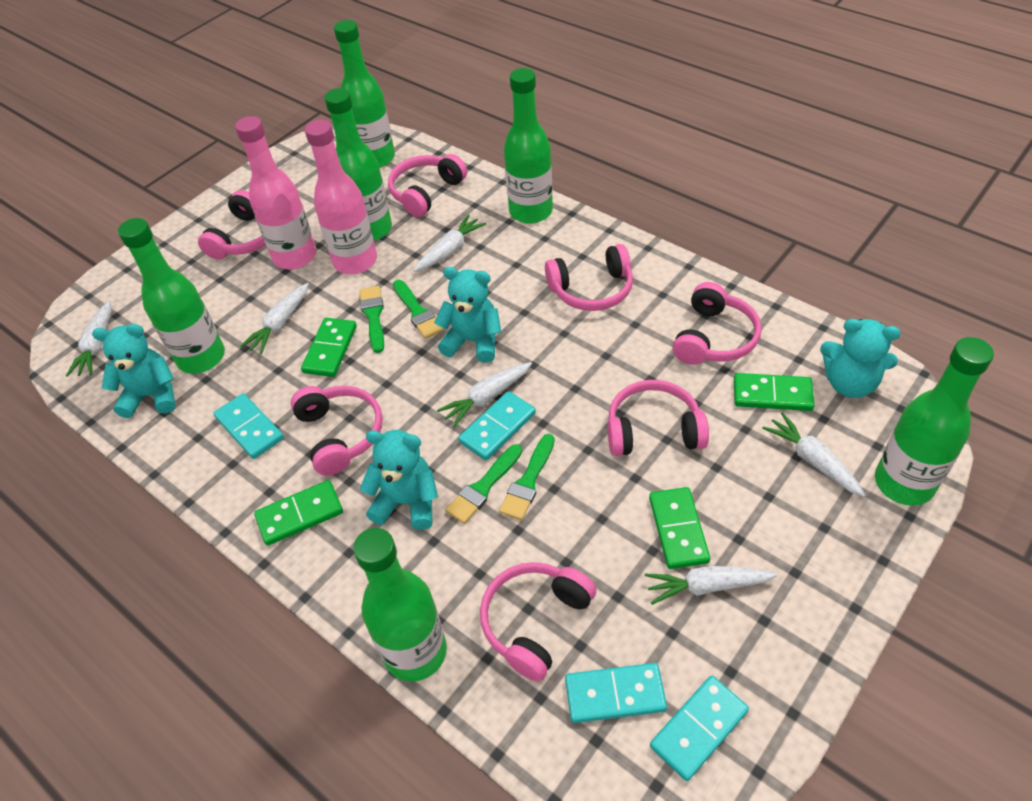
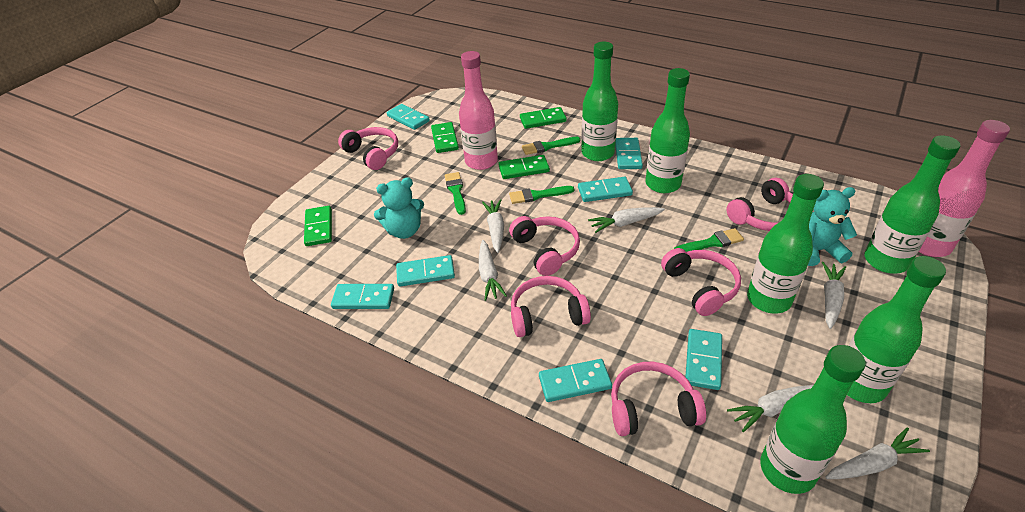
pink headphones: [198,190,266,259] [291,386,383,476] [388,154,467,217] [480,562,597,681] [545,244,633,311] [608,380,709,456] [673,282,762,365] = 7 -> [338,127,398,170] [509,216,580,276] [511,276,591,337] [611,362,706,436] [661,248,741,316] [726,178,793,231] = 6
turquoise domino: [213,393,284,459] [458,391,536,460] [565,663,667,723] [650,676,749,781] = 4 -> [331,284,394,309] [387,104,430,130] [396,255,455,287] [539,359,612,402] [578,177,633,202] [615,138,643,169] [685,329,722,390] = 7
turquoise teddy bear: [92,324,175,418] [360,430,438,530] [434,267,501,363] [820,319,901,398] = 4 -> [374,177,424,239] [808,187,857,266] = 2

